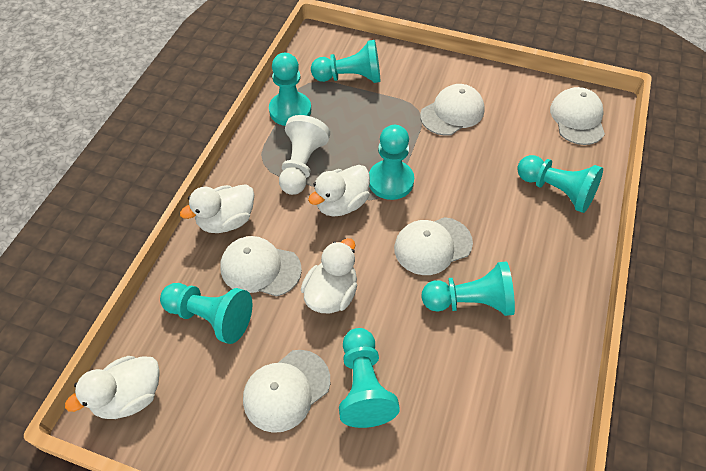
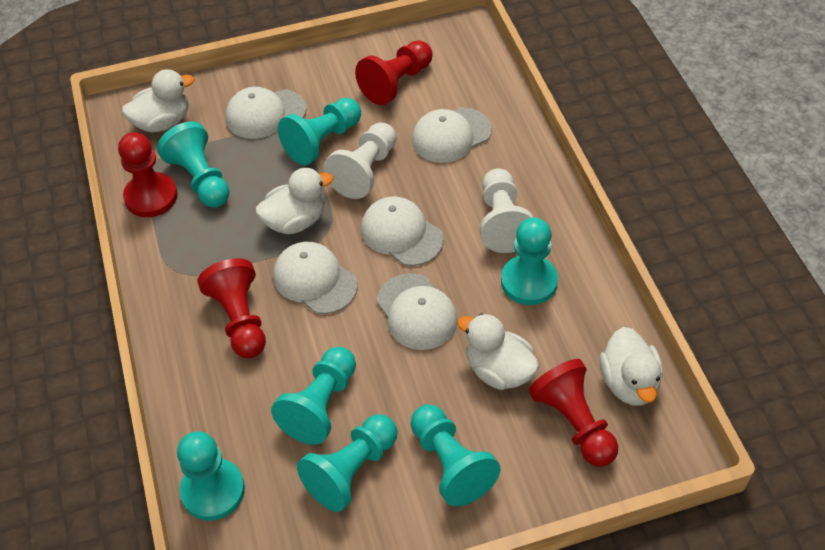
red pawn: none = 0 -> [118,132,178,217] [197,258,266,358] [355,40,433,105] [528,359,618,467] = 4
white pawn: [279,115,330,195] = 1 -> [323,122,396,199] [480,168,534,253] = 2

